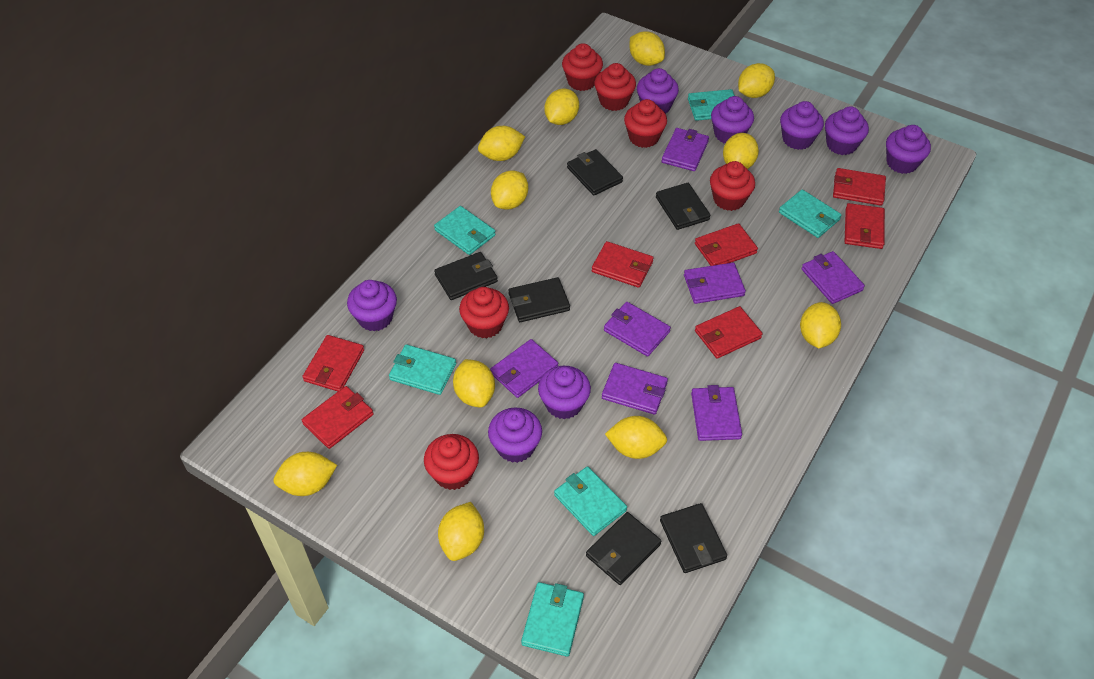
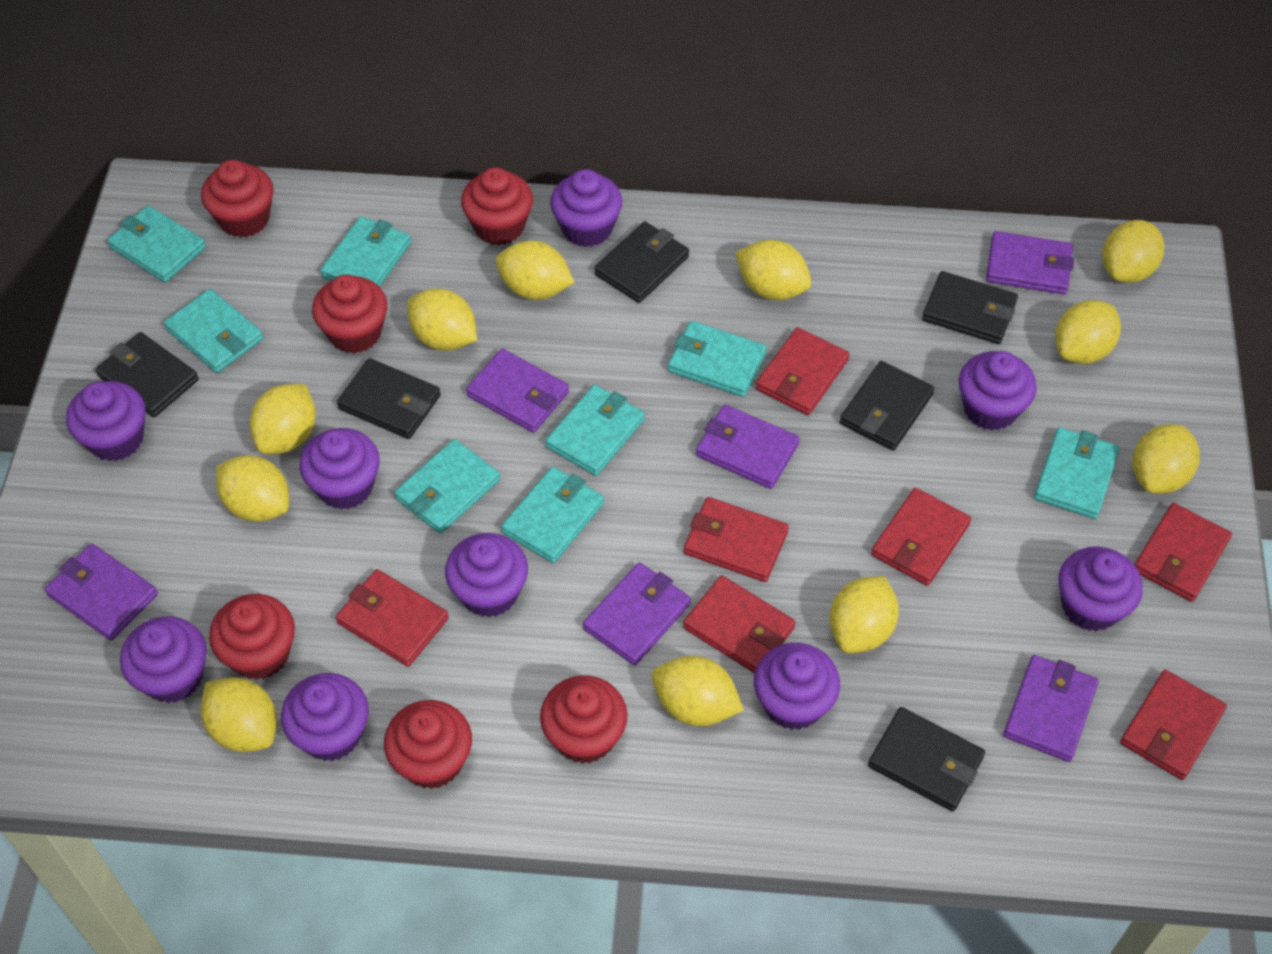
purple cupcake: [347,280,397,331] [488,408,542,463] [538,366,591,419] [637,68,679,114] [711,96,754,143] [780,101,824,150] [825,106,869,155] [886,125,931,174] = 8 -> [66,381,146,461] [120,616,207,703] [281,673,369,761] [299,428,380,510] [445,533,528,617] [550,169,622,247] [754,643,840,730] [959,351,1037,431] [1058,547,1143,631] = 9
purple wallet: [490,339,558,398] [602,363,668,415] [604,302,671,357] [662,128,709,171] [684,263,746,304] [691,385,742,441] [801,251,865,304] = 7 -> [45,544,158,640] [466,349,569,433] [583,562,691,665] [696,405,800,489] [986,231,1074,294] [1003,655,1099,762] = 6
turquoise wallet: [389,344,456,395] [434,206,496,255] [521,582,584,657] [554,466,627,536] [688,89,735,121] [779,189,841,238] = 6 -> [107,205,206,283] [164,289,263,373] [320,216,411,287] [394,439,500,534] [501,467,604,563] [545,385,645,476] [668,321,766,397] [1034,427,1119,519] = 8

